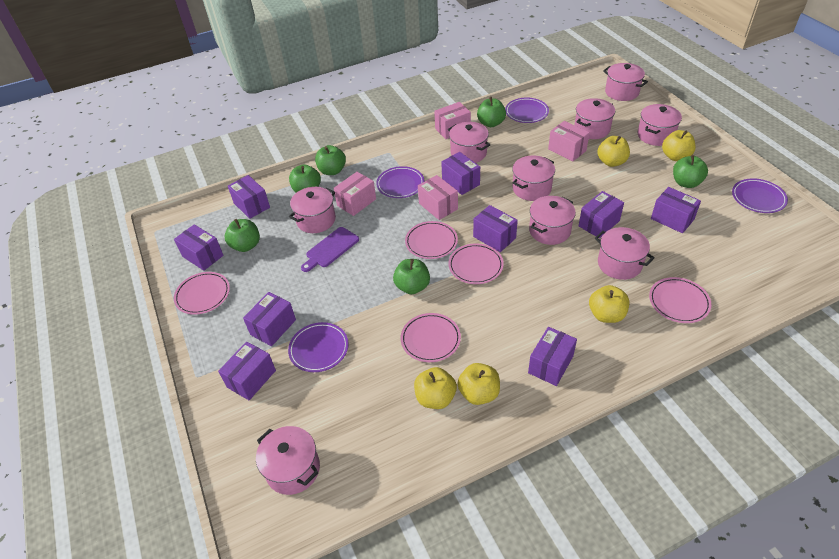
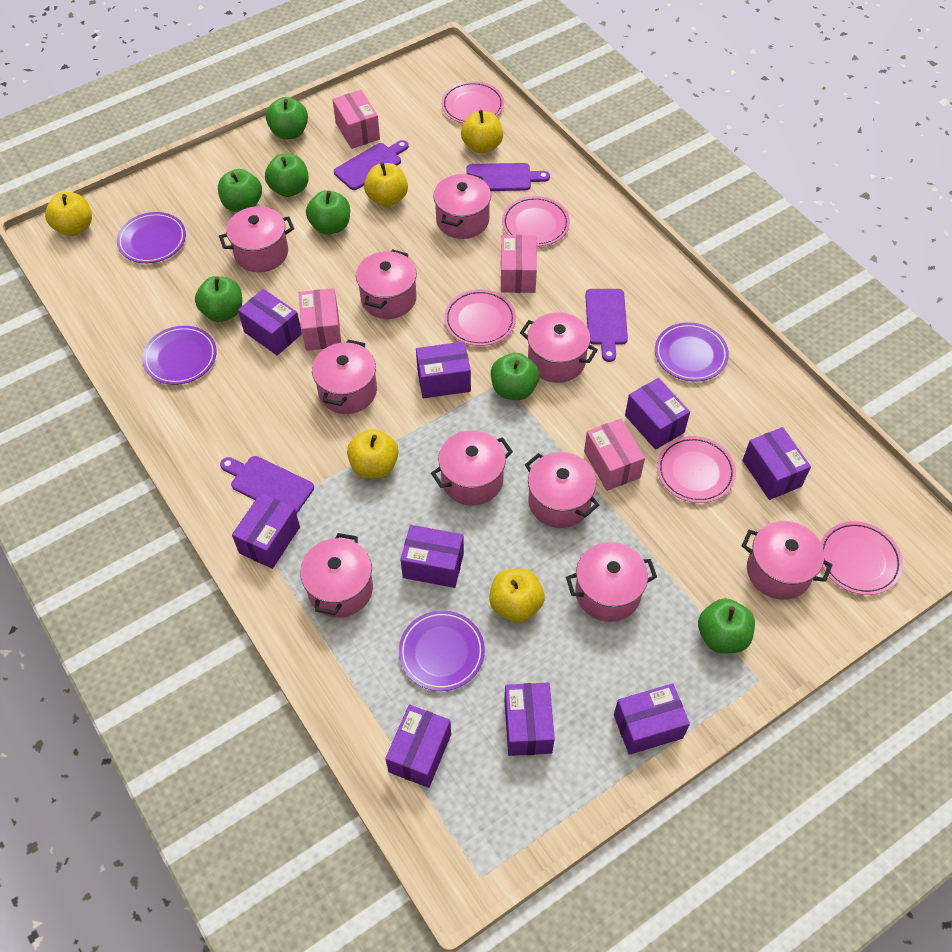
green apple: [225,219,260,252] [289,164,321,193] [315,145,346,175] [393,259,430,294] [477,97,506,127] [673,155,708,188] = 6 -> [195,276,242,322] [218,169,262,212] [265,154,309,197] [266,97,308,139] [306,190,350,235] [491,353,540,400] [698,598,755,653] = 7
pink pot: [256,426,320,495] [289,187,336,233] [448,122,491,163] [512,156,555,201] [529,196,576,245] [575,98,615,139] [595,227,655,280] [603,63,648,101] [638,104,682,146] = 9 -> [219,206,294,272] [300,533,373,618] [312,340,377,414] [356,249,417,319] [431,430,513,506] [433,173,491,239] [520,312,598,383] [525,452,599,528] [566,542,657,622] [742,521,832,600] = 10
purple cutting board: [301,227,359,272] = 1 -> [220,456,314,514] [334,140,409,190] [467,163,550,191] [585,289,628,362] = 4

